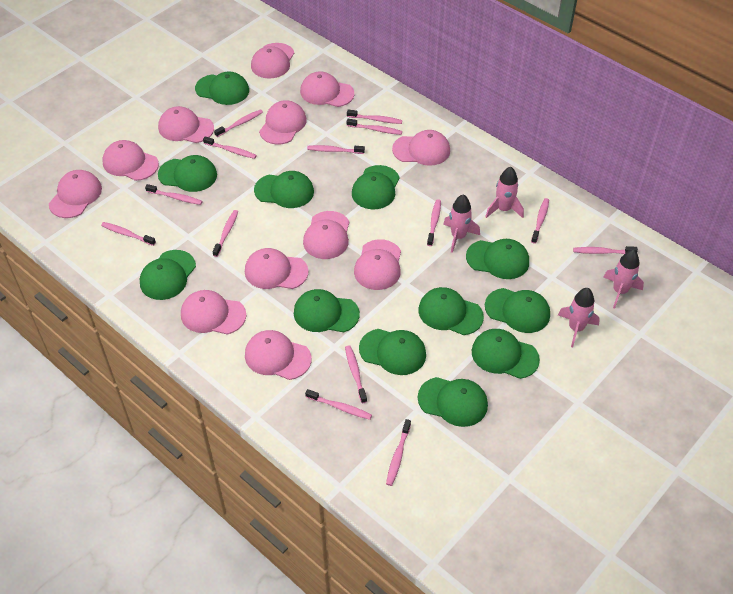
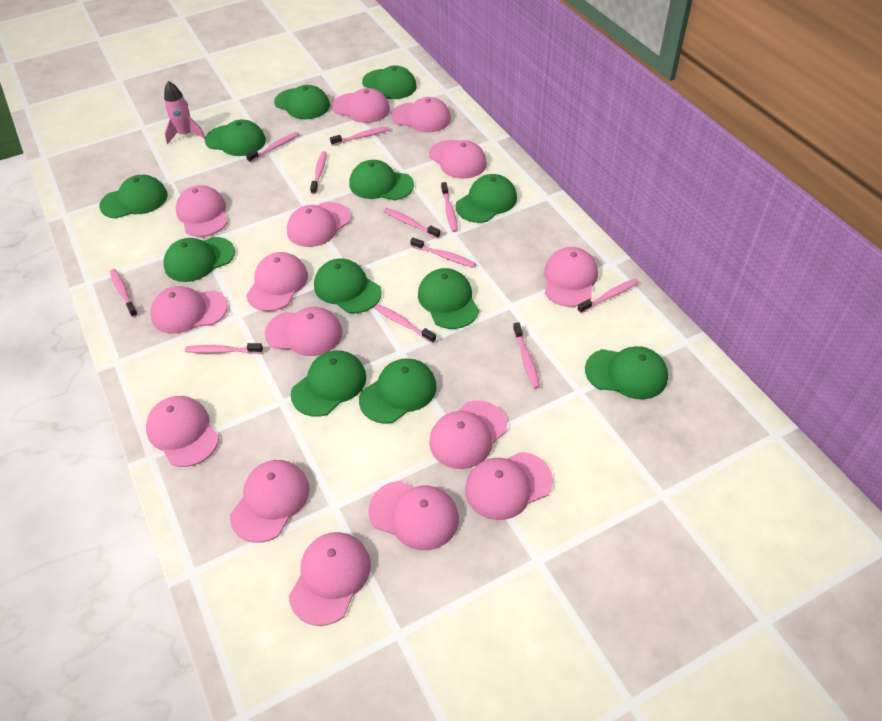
pink cap: [49,170,102,218] [103,140,159,181] [158,106,214,143] [181,290,246,335] [245,248,309,289] [245,330,311,380] [251,43,294,79] [259,100,307,145] [300,72,354,107] [303,211,350,259] [354,239,401,290] [392,130,450,166] = 12 -> [146,396,219,467] [150,286,228,334] [176,185,228,237] [230,460,310,543] [246,252,308,311] [265,307,342,356] [287,202,351,247] [289,532,371,626] [332,88,390,123] [368,481,459,550] [391,97,451,132] [429,140,487,179] [429,400,507,469] [465,452,553,520] [544,247,598,307] = 15
pink rocket: [443,194,480,253] [485,167,524,218] [558,288,600,347] [603,250,644,309] = 4 -> [164,81,205,145] = 1
pink toothbrush: [101,222,156,246] [145,184,202,205] [203,136,257,159] [212,210,238,257] [214,109,263,137] [305,389,372,420] [307,145,365,154] [345,345,367,403] [347,109,402,124] [347,119,402,135] [386,419,411,486] [427,199,441,246] [531,198,549,244] [573,246,638,254] = 14 -> [110,269,138,317] [185,343,263,354] [246,132,299,163] [310,151,327,194] [330,126,390,146] [374,304,436,343] [384,208,440,239] [410,238,476,268] [441,182,458,232] [513,322,540,389] [577,278,639,313] = 11

